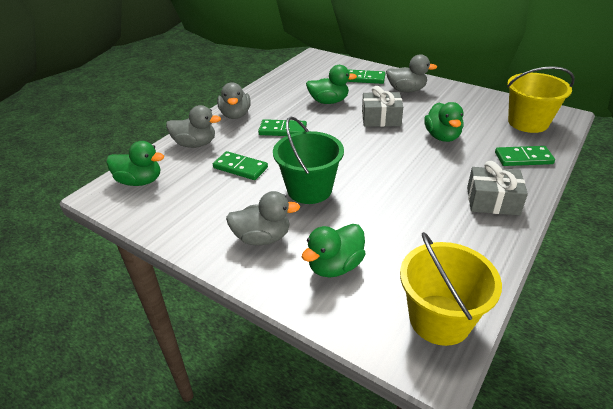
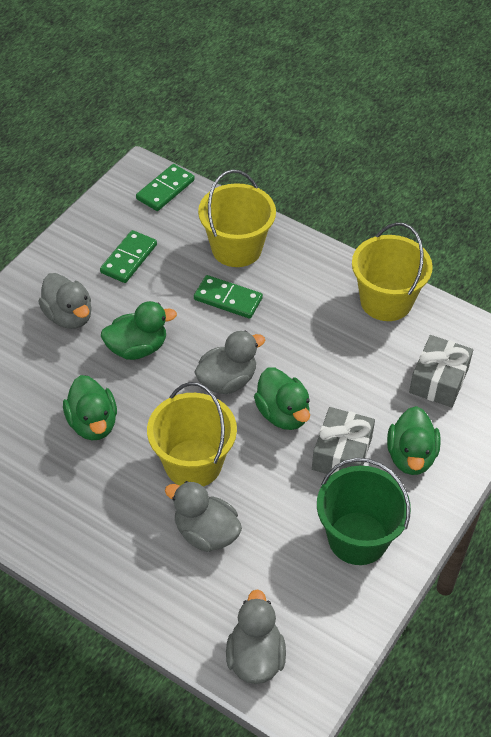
green domino: [213,151,268,180] [258,119,307,136] [348,69,385,84] [495,146,555,166] = 4 -> [100,230,157,283] [136,164,195,211] [194,275,263,319] = 3
yellow bucket: [400,232,502,346] [507,66,575,133] = 2 -> [147,382,237,487] [198,169,276,267] [352,222,433,321] = 3

